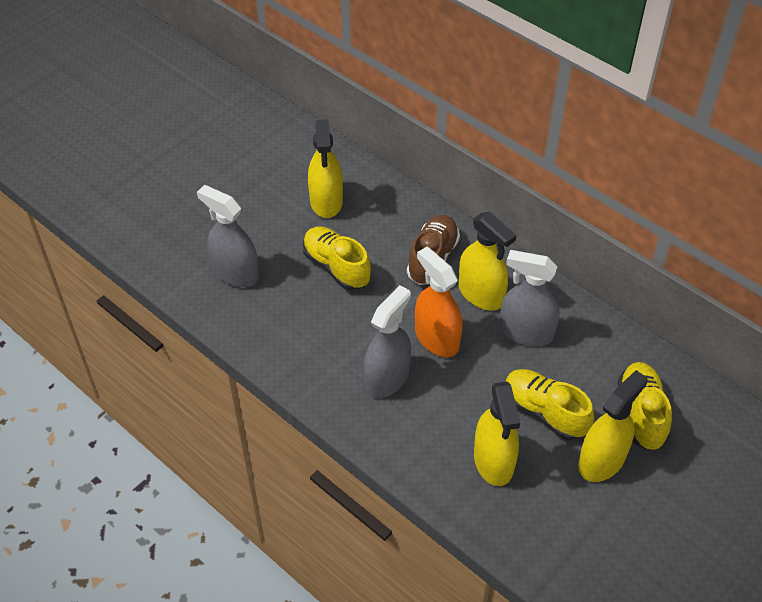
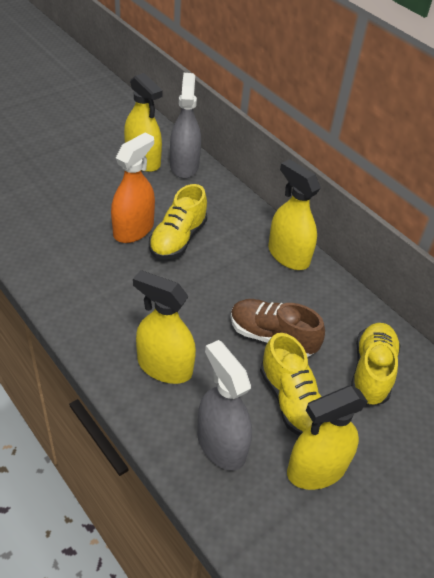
grey spray bottle: [197,185,259,287] [364,285,411,398] [500,250,559,346] = 3 -> [170,73,201,178] [197,340,252,471] = 2

